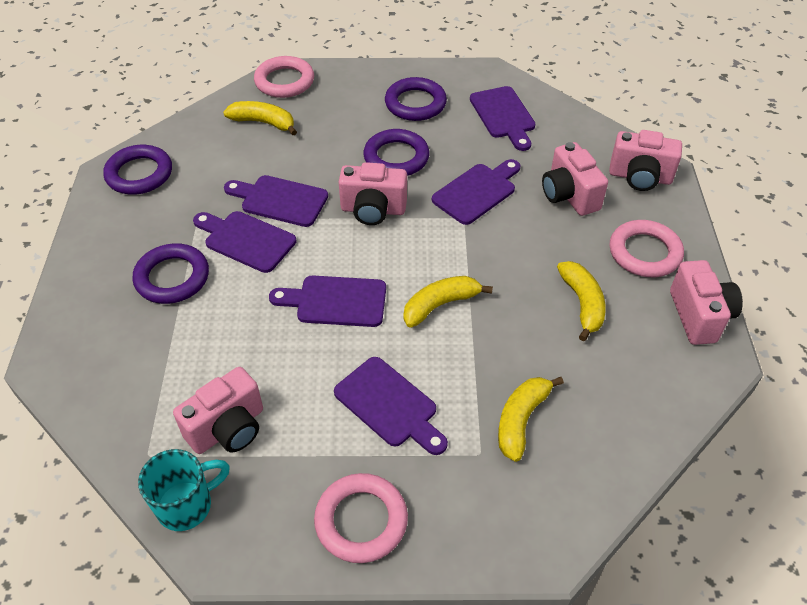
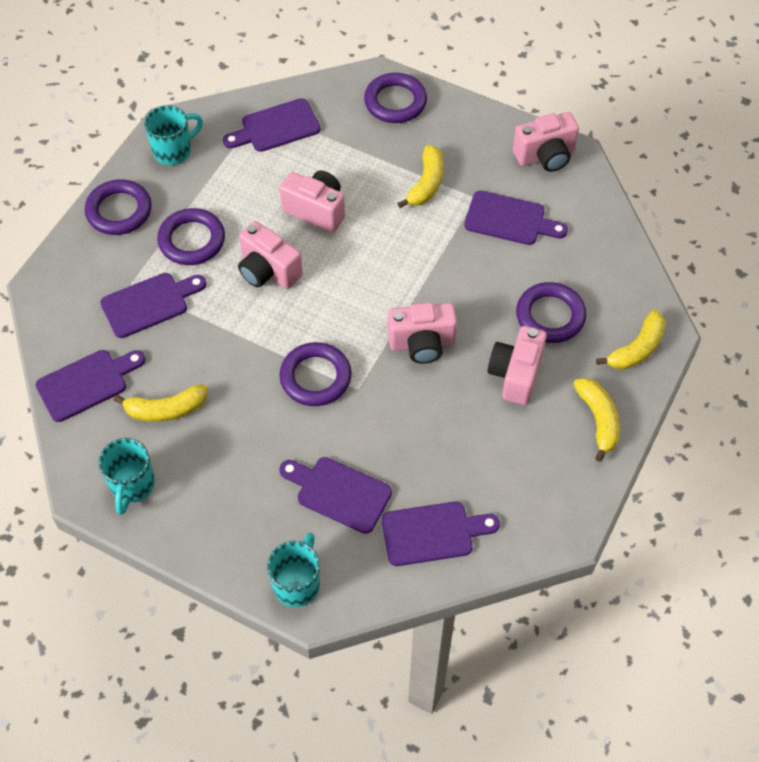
pink ring: [254,56,314,98] [314,473,408,563] [610,220,684,277] = 3 -> none = 0
purple ring: [103,145,172,194] [133,243,209,304] [363,129,429,176] [385,77,447,121] = 4 -> [85,179,152,235] [157,208,225,265] [279,342,351,406] [364,73,427,123] [516,282,586,343] = 5
turquoise mug: [138,449,230,531] = 1 -> [98,438,155,515] [144,105,203,165] [267,532,320,607] = 3

